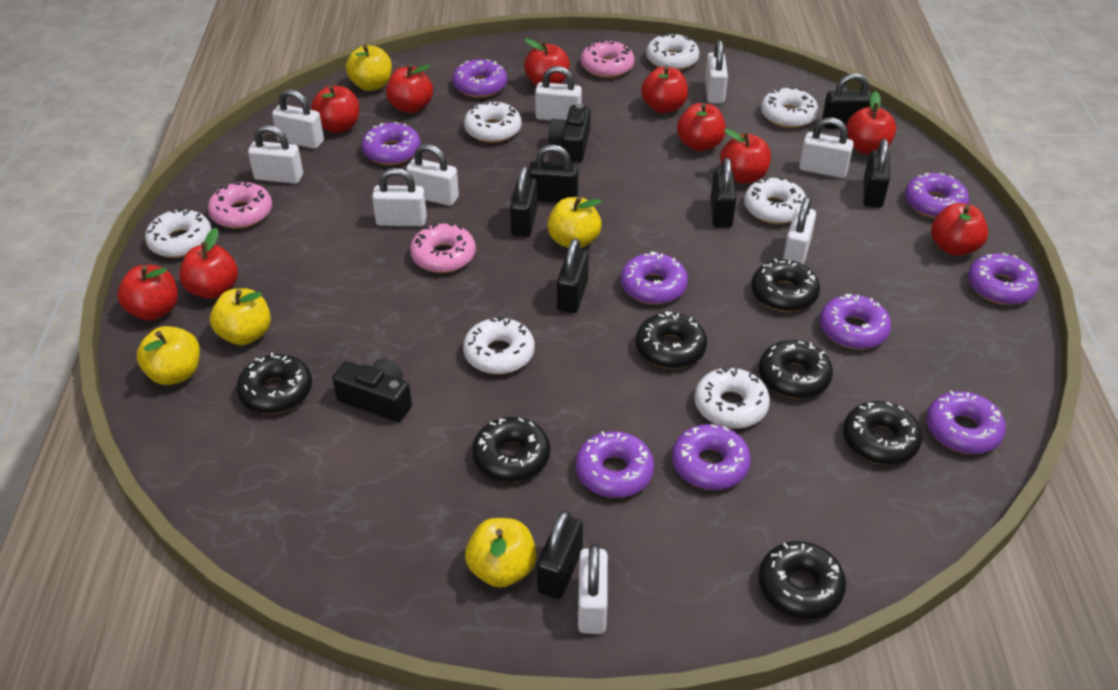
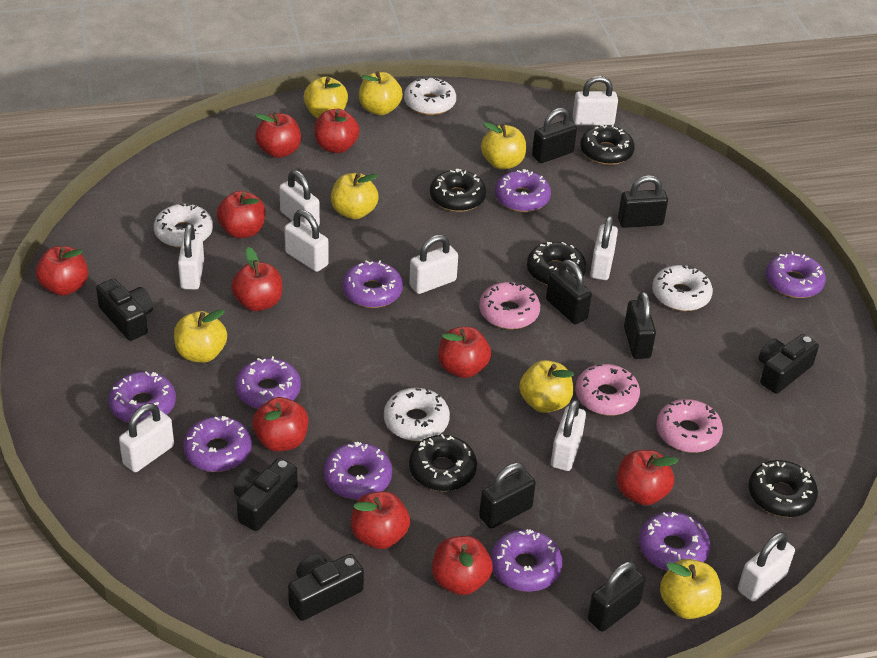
black camera: [332,359,412,422] [548,104,591,162] = 2 -> [96,278,153,341] [234,458,298,531] [288,554,364,621] [759,334,819,394] = 4
black donut: [236,353,312,414] [472,417,550,482] [636,311,707,369] [751,259,820,312] [758,541,846,619] [759,340,833,399] [843,401,922,465] = 7 -> [409,434,477,491] [430,169,486,212] [527,242,586,285] [580,124,635,165] [748,460,818,517] = 5
black padlock: [510,166,538,237] [529,145,579,202] [537,510,583,599] [557,238,589,313] [711,158,736,228] [822,73,872,129] [863,139,890,208] = 7 -> [479,463,536,529] [532,108,577,163] [546,259,592,324] [588,561,645,632] [618,175,668,228] [624,292,656,359] = 6
white donut: [145,208,212,258] [463,317,535,374] [464,101,522,143] [646,33,700,70] [694,367,770,429] [744,177,806,224] [761,87,818,128] = 7 -> [154,203,213,248] [384,388,450,441] [404,76,456,115] [652,265,713,311] = 4
yellow apple: [136,326,200,385] [210,288,271,345] [346,44,392,91] [465,518,537,588] [548,197,602,248] = 5 -> [174,309,227,363] [304,76,348,119] [331,172,379,219] [359,71,403,115] [481,122,526,169] [519,360,574,413] [660,559,721,619] = 7

